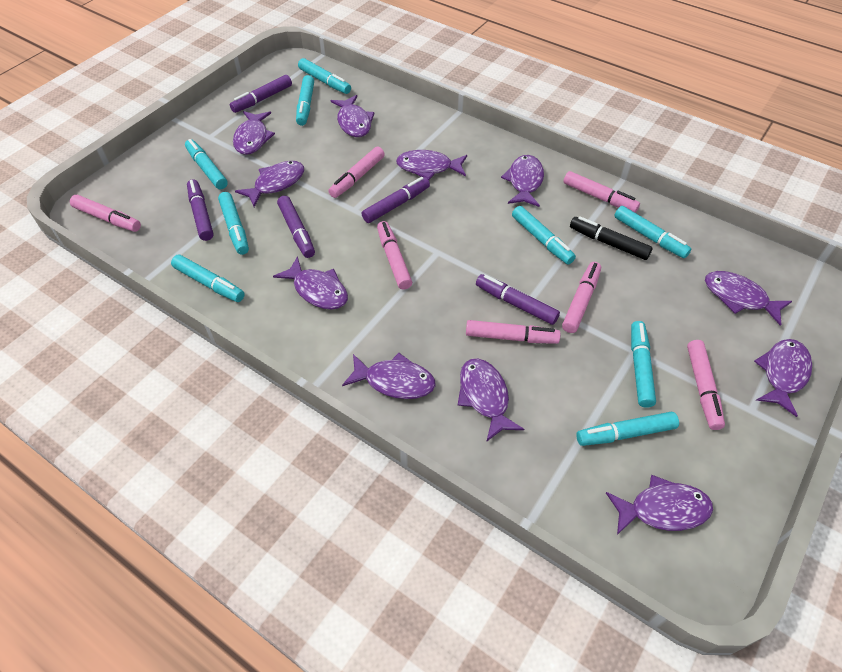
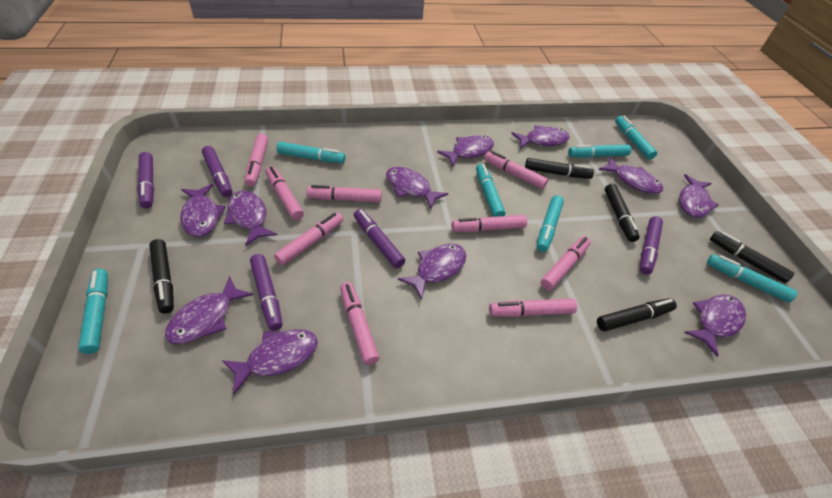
black marker: [570,216,653,260] = 1 -> [149,239,174,314] [525,158,594,179] [597,298,677,331] [605,184,640,242] [710,231,794,283] = 5
pink marker: [70,195,141,232] [328,147,385,198] [377,221,412,290] [466,320,561,344] [562,262,601,333] [563,171,640,213] [687,340,725,430] = 7 -> [245,134,268,187] [266,166,304,220] [274,212,343,266] [306,185,382,202] [340,282,379,365] [452,215,527,232] [484,151,548,189] [489,299,577,317] [541,236,591,290] = 9
turquoise marker: [171,255,245,302] [185,139,228,189] [218,192,249,255] [296,75,314,126] [298,58,351,94] [512,206,576,264] [576,412,679,446] [614,206,691,258] [631,321,656,408] = 9 -> [78,269,108,354] [276,142,346,163] [476,164,505,217] [537,195,564,252] [568,145,632,158] [615,116,657,159] [707,254,797,302] = 7

